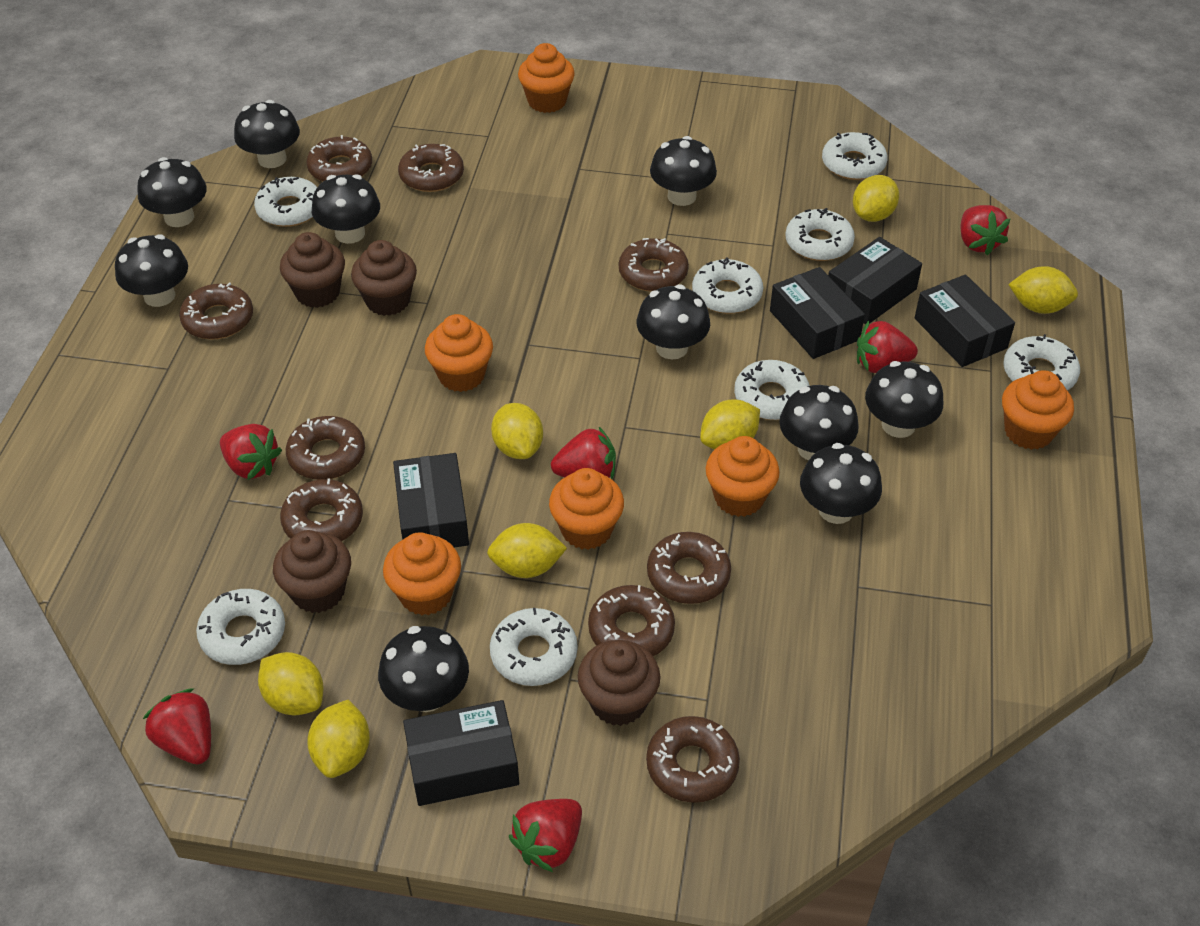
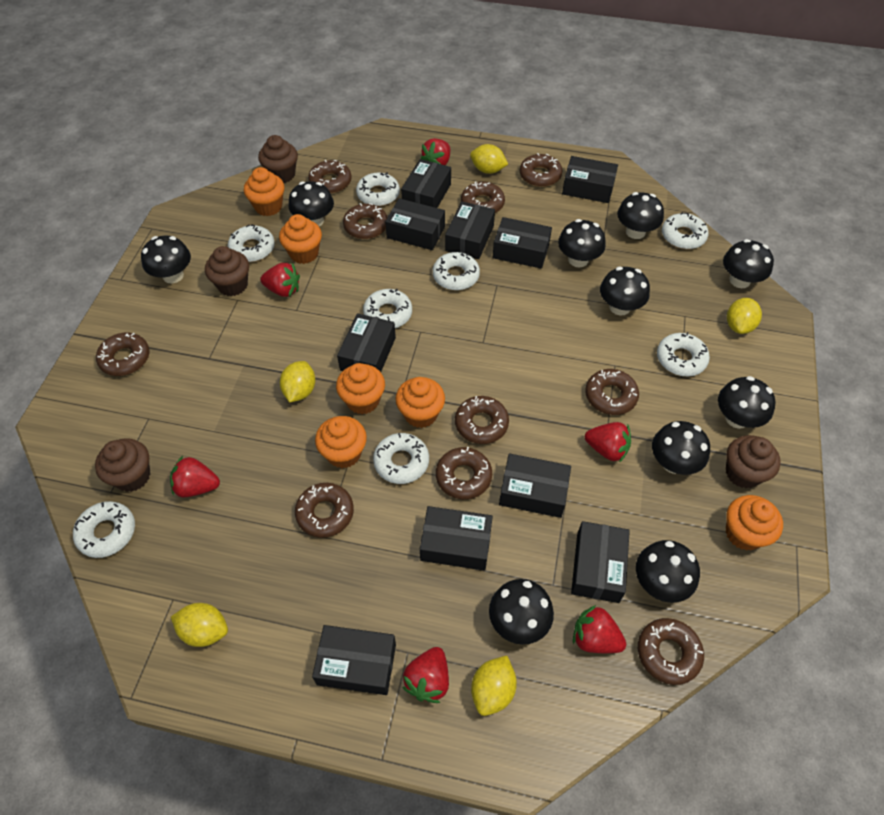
black box: [393,453,469,547] [403,700,519,806] [770,267,865,359] [828,237,922,325] [914,275,1015,367] = 5 -> [312,625,396,695] [337,313,396,372] [385,198,445,250] [401,159,451,208] [420,506,493,571] [445,201,495,259] [493,217,552,269] [499,453,571,518] [562,156,618,203] [571,521,630,603] = 10
brown donut: [179,282,253,339] [280,478,363,541] [286,416,365,480] [307,135,372,182] [398,144,464,192] [588,585,675,656] [619,238,689,292] [646,716,740,803] [647,532,731,604] = 9 -> [96,333,149,376] [295,483,354,538] [308,160,352,194] [343,203,387,239] [436,447,492,499] [455,396,509,444] [461,181,505,213] [520,153,563,187] [585,369,639,415] [638,618,704,685] = 10
yellow lemon: [258,652,323,715] [307,700,370,778] [487,523,567,578] [491,403,543,459] [700,400,760,450] [853,175,899,222] [1008,266,1078,314] = 7 -> [171,603,228,647] [280,361,315,402] [470,144,508,174] [471,656,517,716] [727,298,762,334] = 5

